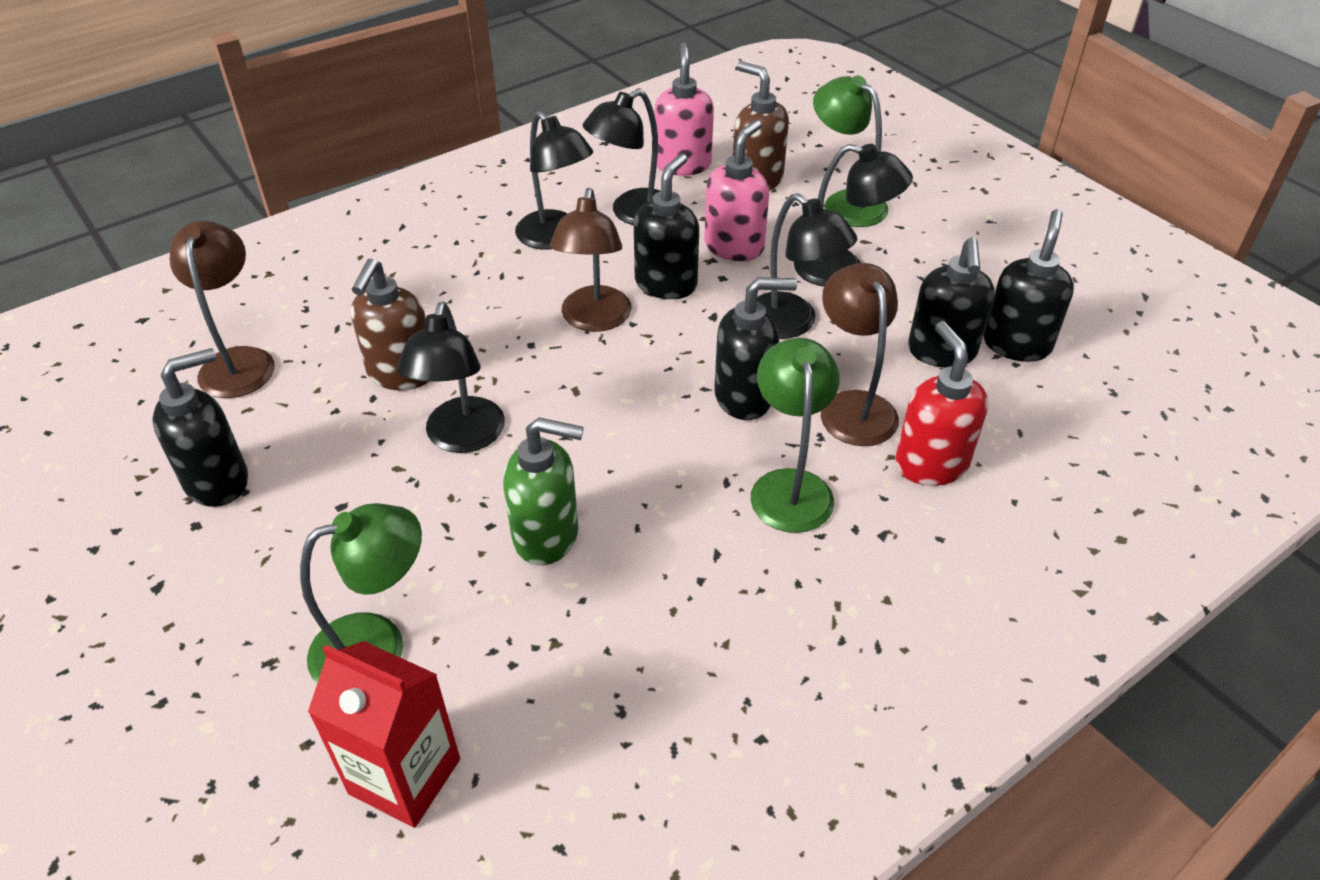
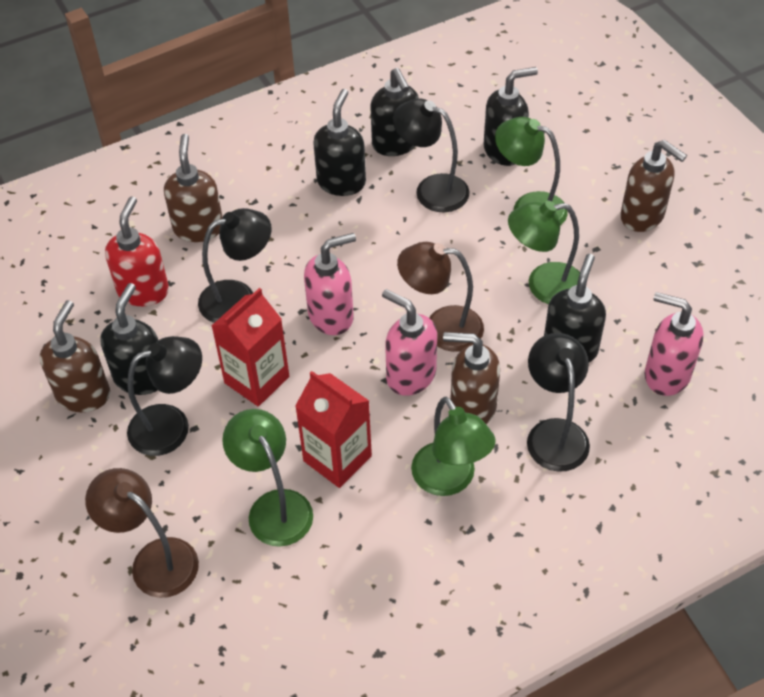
black lamp: [397,302,505,453] [515,111,593,250] [583,89,660,225] [757,193,857,339] [794,144,913,286] = 5 -> [127,336,202,456] [198,208,272,323] [393,99,470,212] [527,333,590,472] = 4
brown lamp: [170,221,275,398] [550,188,632,332] [821,263,899,446] = 3 -> [85,468,199,598] [397,242,484,352] = 2
brown soap dispenser: [351,259,429,390] [733,61,789,190] = 2 -> [40,300,110,412] [164,134,223,242] [443,332,500,424] [620,140,687,232] = 4
green lamp: [300,503,422,683] [751,338,840,533] [813,75,888,227] = 3 -> [222,409,313,547] [411,397,496,496] [495,117,568,226] [508,201,580,304] = 4
green soap dispenser: [503,417,584,565] = 1 -> none = 0
pink soap dispenser: [654,42,714,176] [704,120,769,261] = 2 -> [304,233,356,335] [382,289,437,396] [644,292,703,396] = 3
red carton: [308,641,460,828] = 1 -> [211,288,289,407] [295,371,372,488] = 2

